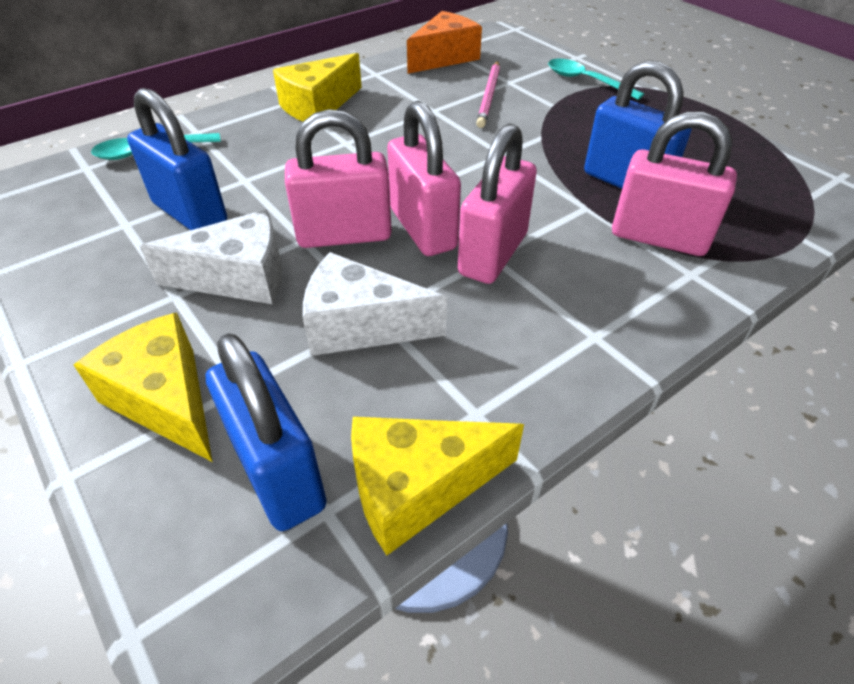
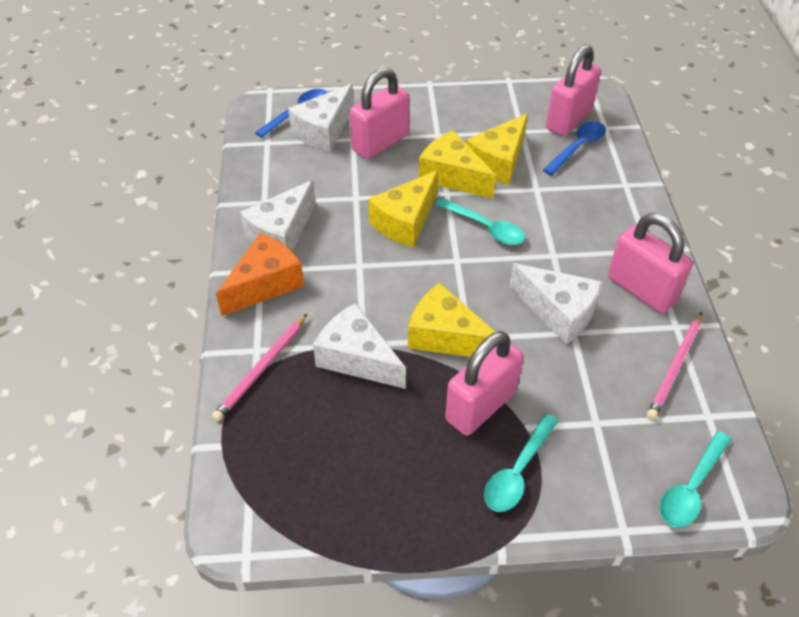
blue padlock: [127,88,227,230] [206,333,327,531] [584,60,692,189] = 3 -> none = 0
blue spoon: none = 0 -> [255,89,327,138] [543,121,606,176] = 2
pink pencil: [476,61,500,128] = 1 -> [212,314,307,422] [647,312,702,420] = 2
turquoise spoon: [91,133,221,160] [548,59,644,100] = 2 -> [435,198,525,245] [484,413,559,512] [660,431,732,528] = 3
white cheese: [140,210,282,304] [303,252,447,356] = 2 -> [240,180,316,252] [288,84,354,152] [313,303,406,389] [509,263,603,344] = 4
yellow cheese: [74,312,212,462] [273,53,362,121] [351,417,524,555] = 3 -> [368,170,438,248] [408,283,495,357] [419,130,496,199] [466,113,528,185] = 4

